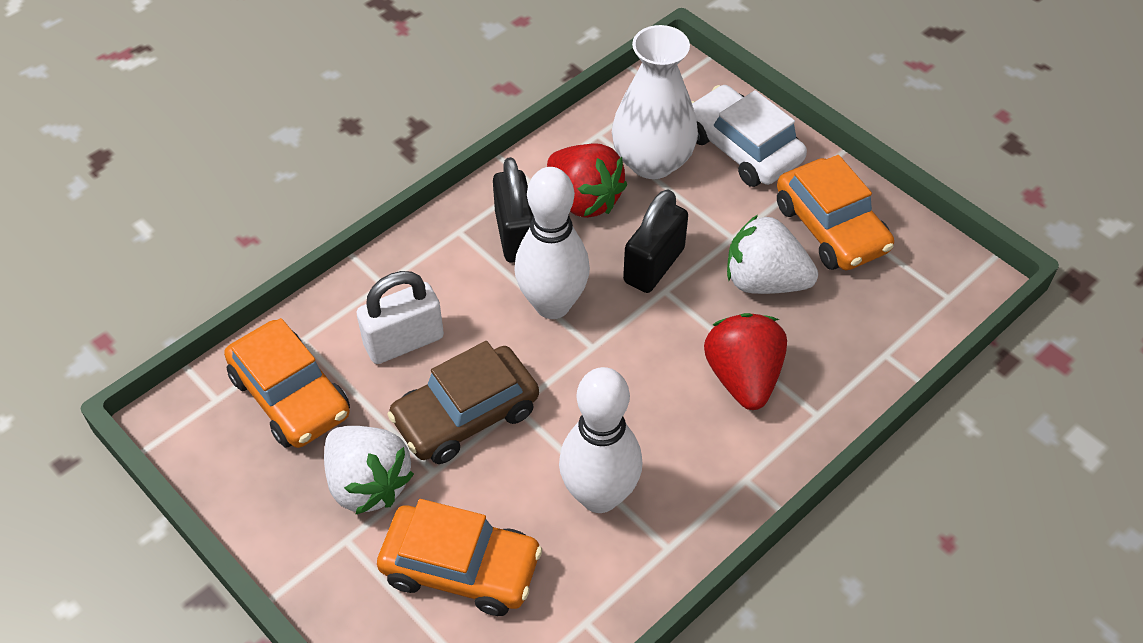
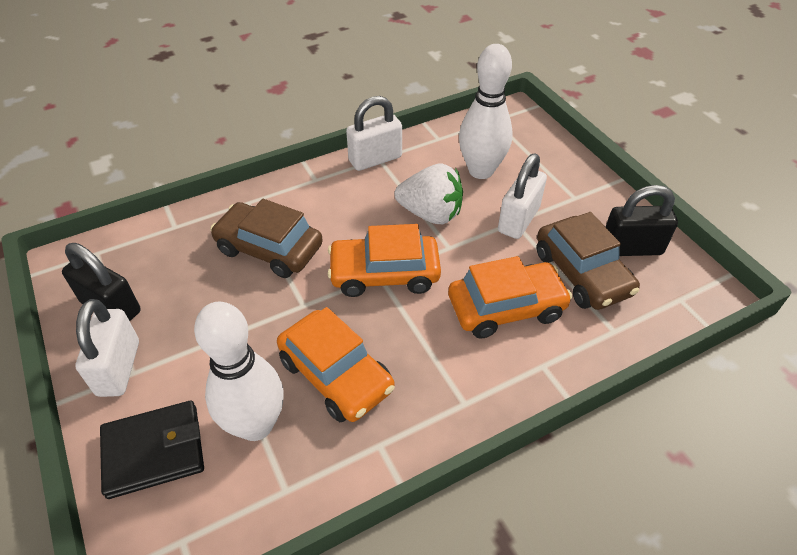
black wallet: none = 0 -> [100,400,204,499] = 1
brown car: [387,341,539,464] = 1 -> [210,199,323,278] [537,212,640,310] = 2
red strawberry: [547,143,627,218] [704,313,787,410] = 2 -> none = 0
white car: [691,85,807,187] = 1 -> none = 0
white padlock: [356,271,444,364] = 1 -> [76,299,139,397] [346,96,402,171] [498,154,547,239] = 3
white strawberry: [324,426,414,515] [727,215,818,294] = 2 -> [395,164,463,224] = 1
white vase: [612,25,698,179] = 1 -> none = 0

